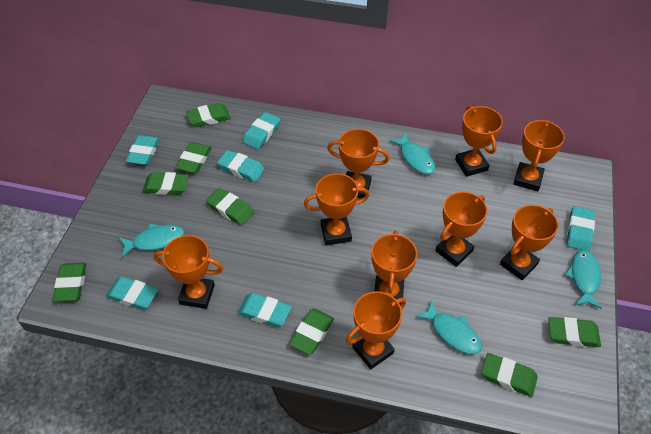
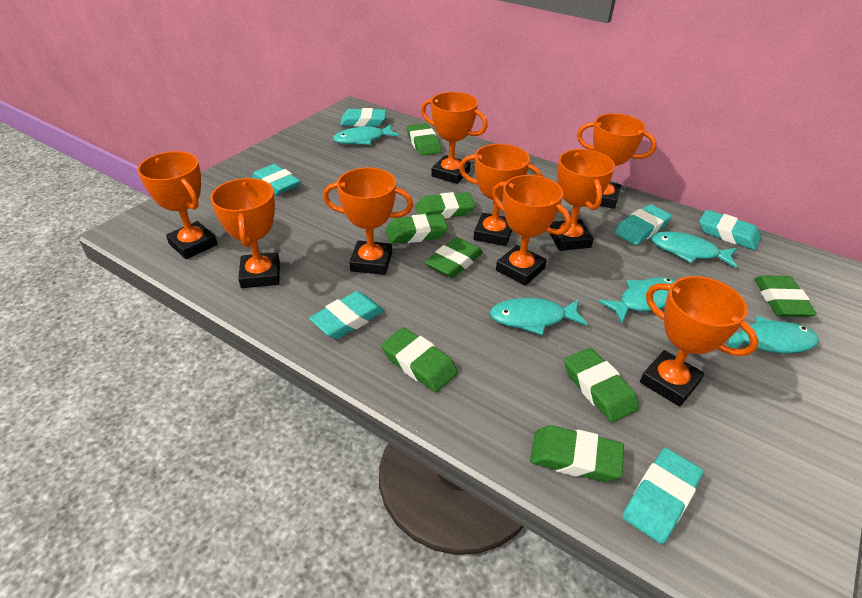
turquoise fish: [118,224,184,257] [389,133,435,174] [415,301,482,354] [565,250,602,309] = 4 -> [333,124,399,145] [490,298,588,335] [598,277,676,323] [651,231,737,268] [728,316,819,353] = 5

